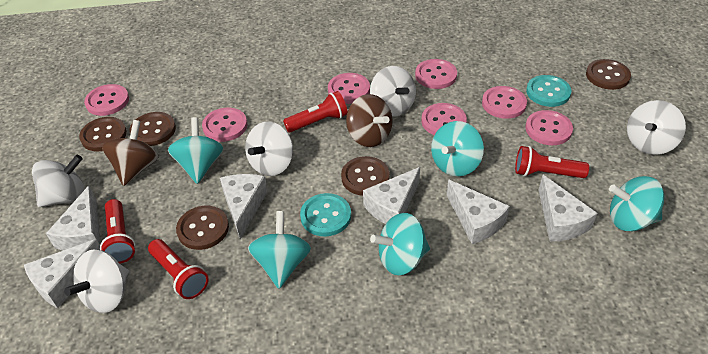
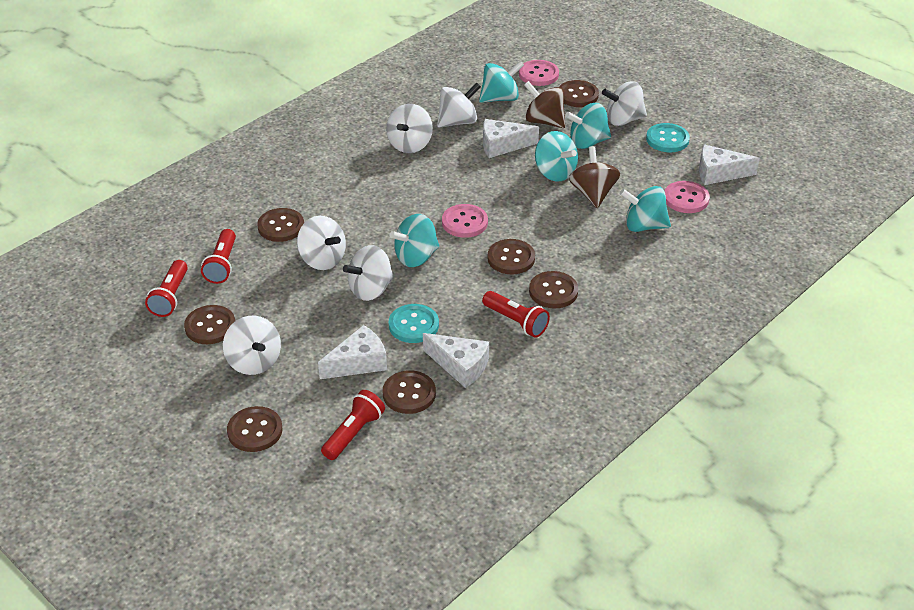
brown button: [79,117,127,152] [129,112,176,146] [176,206,229,250] [341,156,390,196] [586,59,631,90] = 5 -> [184,305,235,344] [227,406,283,452] [257,208,304,242] [383,370,436,414] [487,239,535,275] [529,271,578,309] [559,80,599,107] = 7
pink button: [84,84,129,116] [202,108,247,142] [328,73,370,104] [415,59,457,89] [421,103,467,135] [482,86,527,119] [525,110,573,145] = 7 -> [442,204,488,238] [519,60,559,86] [664,181,710,213] = 3
white cheese: [24,239,100,308] [46,186,101,251] [220,174,268,239] [363,167,420,224] [447,180,510,244] [539,175,597,242] = 6 -> [318,325,387,379] [423,333,489,388] [483,119,539,158] [699,144,760,185] = 4
white spinning top: [32,155,85,207] [64,249,130,313] [245,122,293,176] [370,66,416,117] [627,100,686,155] = 5 -> [223,316,281,375] [297,216,346,270] [343,245,394,301] [386,104,433,153] [437,83,481,128] [602,81,647,126] = 6

